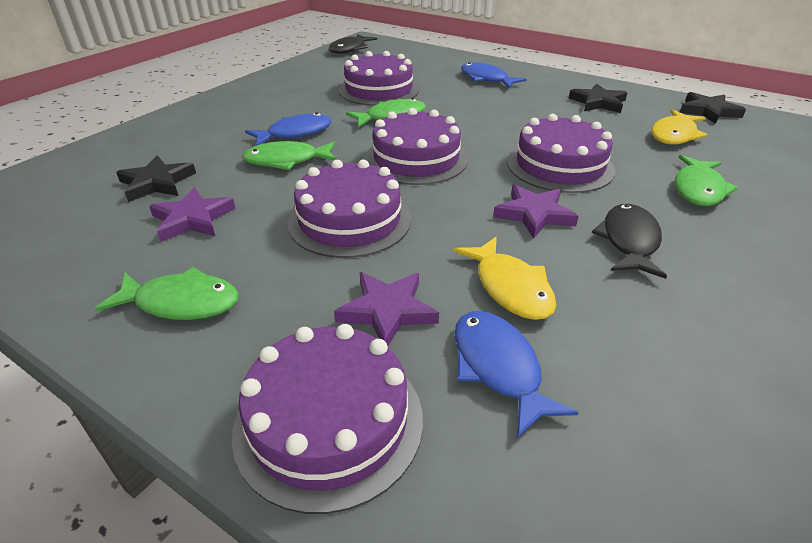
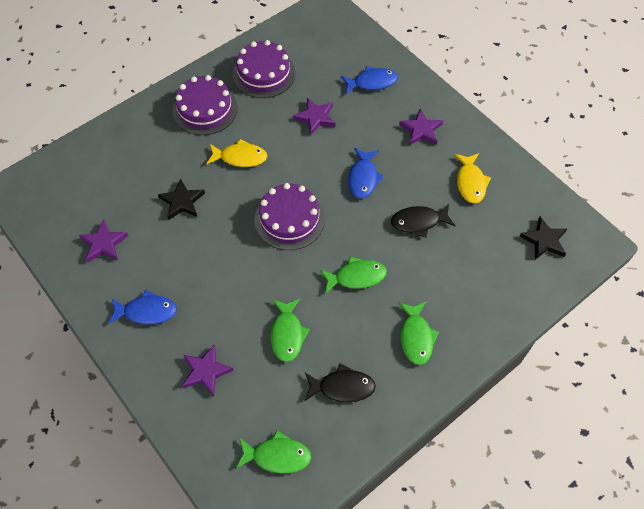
black star: [116,156,196,202] [569,83,627,113] [680,92,746,124] = 3 -> [158,178,205,220] [519,217,568,260] = 2
purple cake: [232,324,423,514] [287,159,411,258] [339,51,419,106] [365,108,468,185] [507,114,615,193] = 5 -> [173,75,237,135] [233,40,295,98] [255,183,325,250] = 3
purple star: [149,187,236,242] [334,272,439,346] [493,185,579,239] = 3 -> [79,220,128,262] [182,345,234,396] [293,98,336,135] [399,109,443,145] = 4

